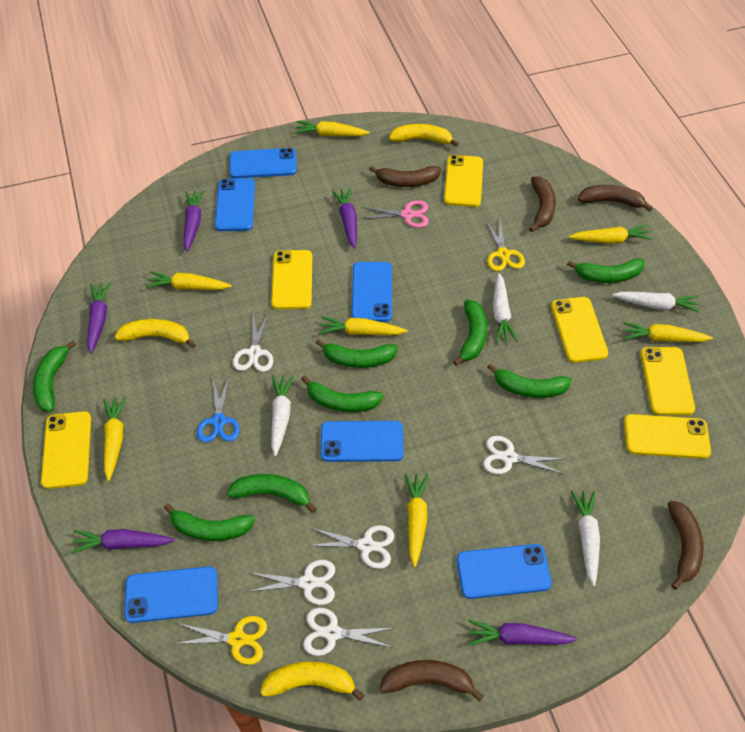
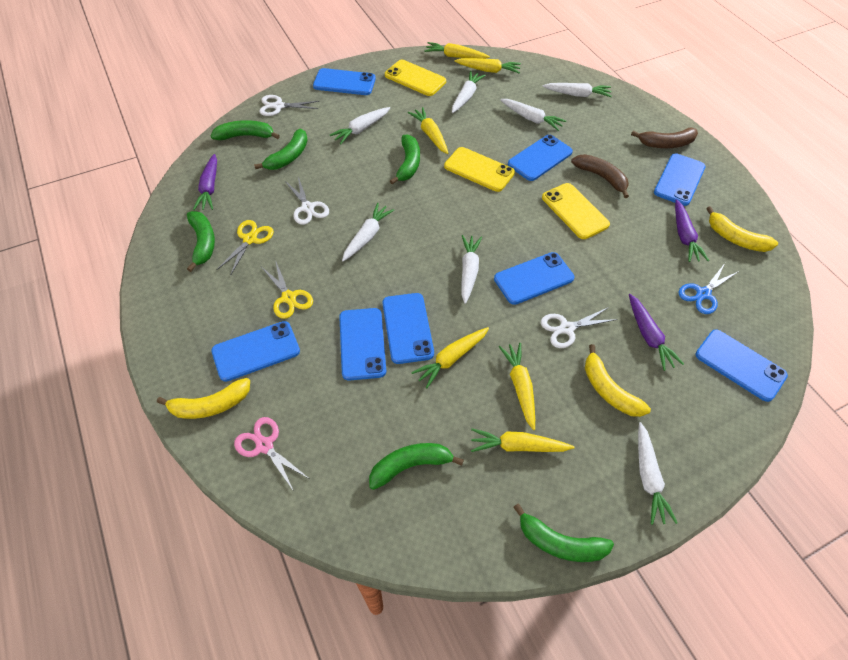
blue phone: [124,566,218,623] [215,178,255,231] [229,148,297,178] [320,421,404,462] [352,262,392,322] [456,544,552,599] = 6 -> [211,321,300,382] [313,68,376,95] [339,308,386,381] [382,293,434,364] [494,252,574,305] [508,135,573,181] [654,153,706,206] [695,329,788,402] = 8
brown banana: [369,166,441,187] [379,660,484,702] [529,176,556,232] [578,185,653,212] [668,501,704,590] = 5 -> [571,154,629,198] [631,128,698,148] = 2
green banana: [33,341,76,412] [164,503,255,541] [227,474,316,513] [301,376,384,412] [316,339,398,368] [453,299,487,366] [487,363,572,398] [567,258,644,283] = 8 -> [187,211,215,272] [211,120,280,140] [254,129,308,170] [369,443,464,490] [390,134,420,184] [513,504,614,562] = 6
purple carrot: [71,529,175,554] [87,283,111,354] [184,191,205,251] [332,188,357,249] [468,619,577,646] = 5 -> [193,154,217,210] [629,294,684,371] [675,199,709,262] = 3
white carrot: [271,375,294,456] [493,273,518,342] [571,491,600,587] [612,292,700,313] = 4 -> [330,107,390,144] [342,203,394,261] [452,71,486,113] [461,235,482,304] [500,99,566,131] [542,83,612,97] [638,422,678,525] = 7
white scissors: [233,312,273,372] [248,560,335,605] [303,608,394,656] [307,525,394,569] [483,436,564,474] = 5 -> [260,95,319,116] [285,177,329,225] [541,307,618,348] = 3
yellow carrot: [103,397,126,481] [146,271,232,290] [294,121,370,136] [319,316,408,335] [405,473,429,567] [569,224,652,244] [623,322,713,342] = 7 -> [408,107,448,154] [411,327,489,388] [424,42,490,59] [454,58,521,73] [471,428,574,452] [499,343,535,430] = 6
yellow phone: [41,411,91,489] [271,250,312,309] [444,155,483,207] [551,297,608,363] [624,414,711,459] [640,347,695,415] = 6 -> [385,60,446,96] [444,147,515,192] [542,183,610,239] = 3

